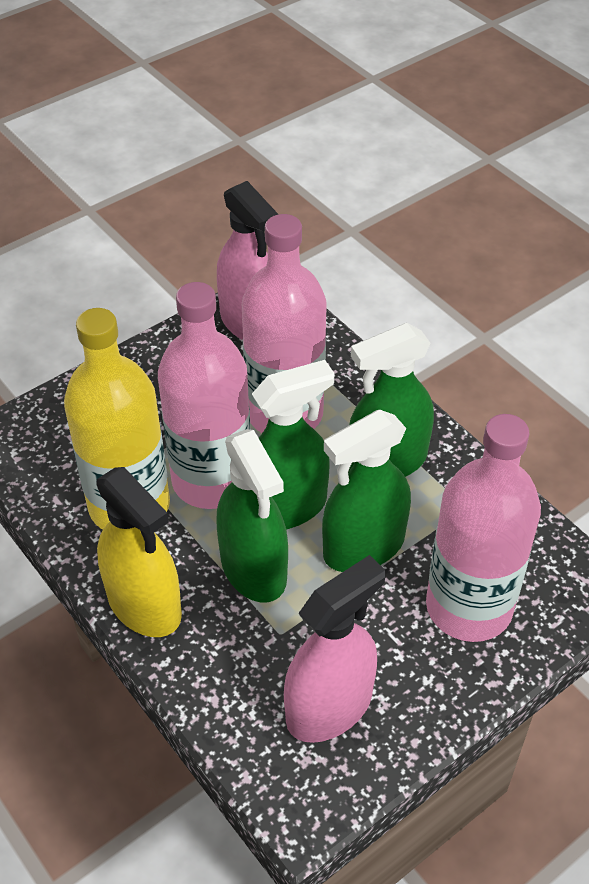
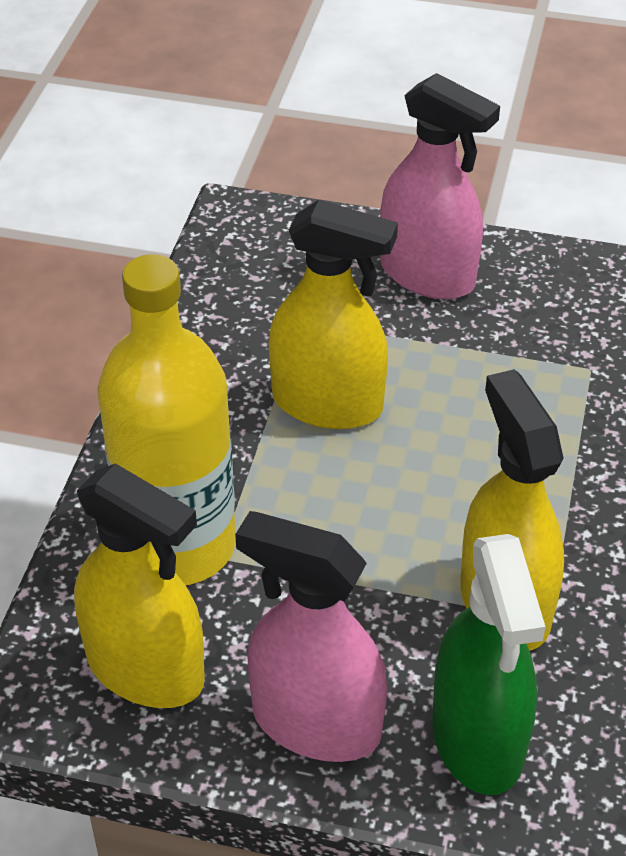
green spray bottle: [216,429,288,603] [252,360,334,529] [322,410,411,572] [349,323,434,477] = 4 -> [432,534,545,795] = 1
pink bottle: [158,282,251,509] [242,214,327,433] [426,414,541,642] = 3 -> none = 0
yellow spray bottle: [96,467,182,637] = 1 -> [74,463,205,708] [269,200,398,429] [460,369,564,651] = 3

